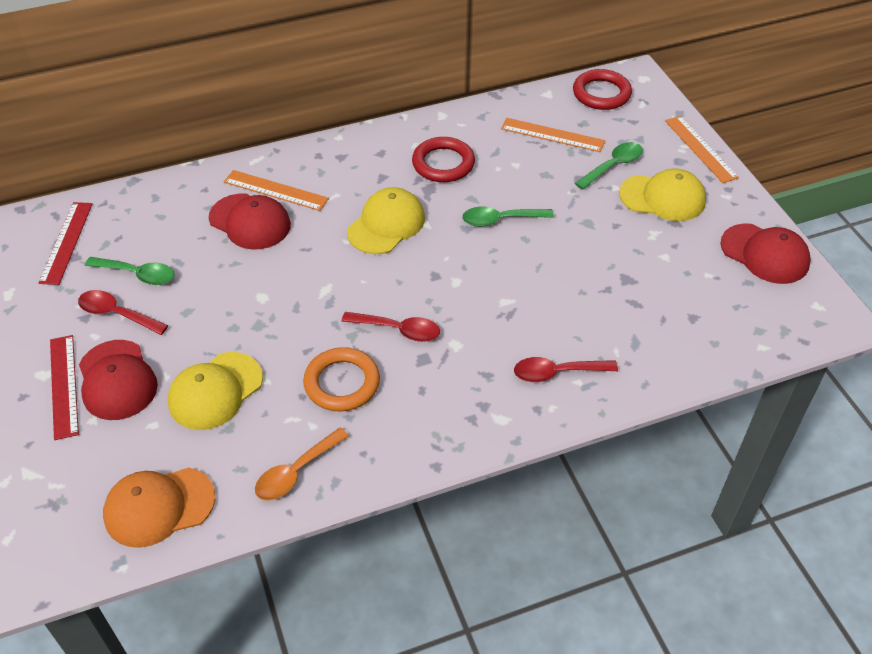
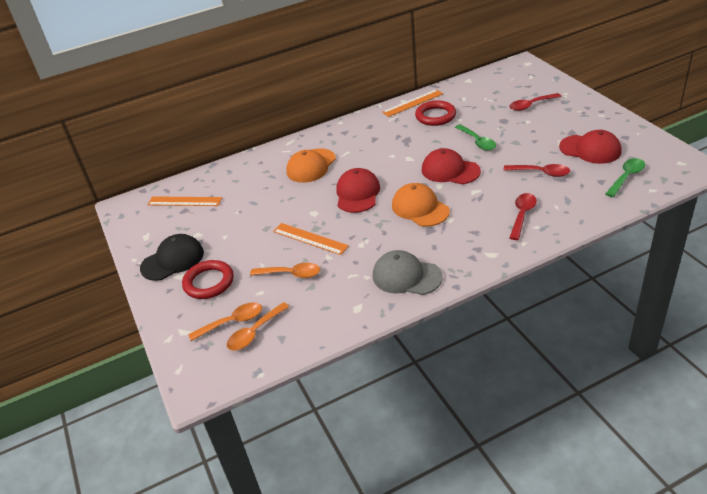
black cap: none = 0 -> [140,234,204,281] = 1
green spoon: [85,257,175,285] [462,207,554,227] [575,142,643,190] = 3 -> [455,124,496,151] [606,158,645,197] = 2
grey cap: none = 0 -> [373,250,443,295] = 1
orange cap: [103,467,215,548] = 1 -> [286,148,336,183] [392,183,450,227] = 2
orange ring: [303,347,380,412] = 1 -> none = 0
orange spoon: [255,428,349,501] = 1 -> [188,302,262,341] [227,302,289,351] [250,263,320,278] = 3
red ruler: [39,202,92,285] [50,335,79,440] = 2 -> none = 0
yellow cap: [168,352,263,430] [347,187,425,254] [619,169,706,221] = 3 -> none = 0

